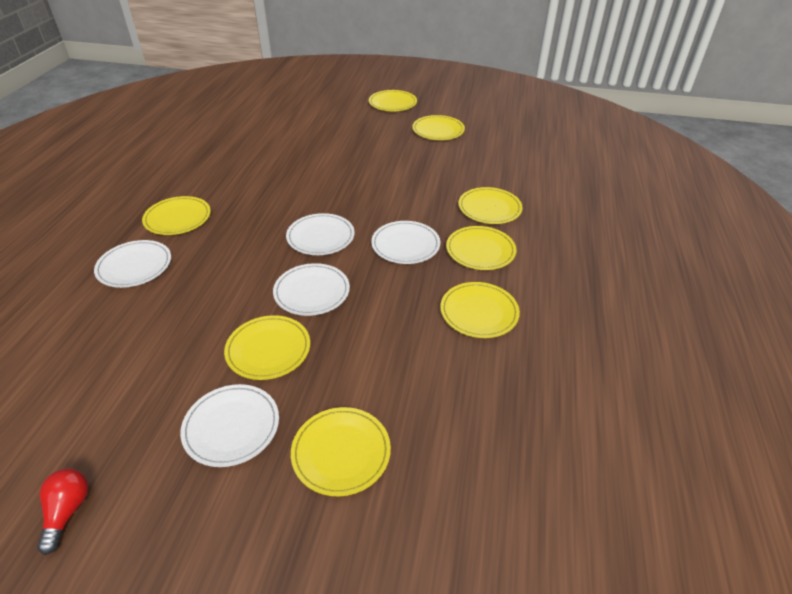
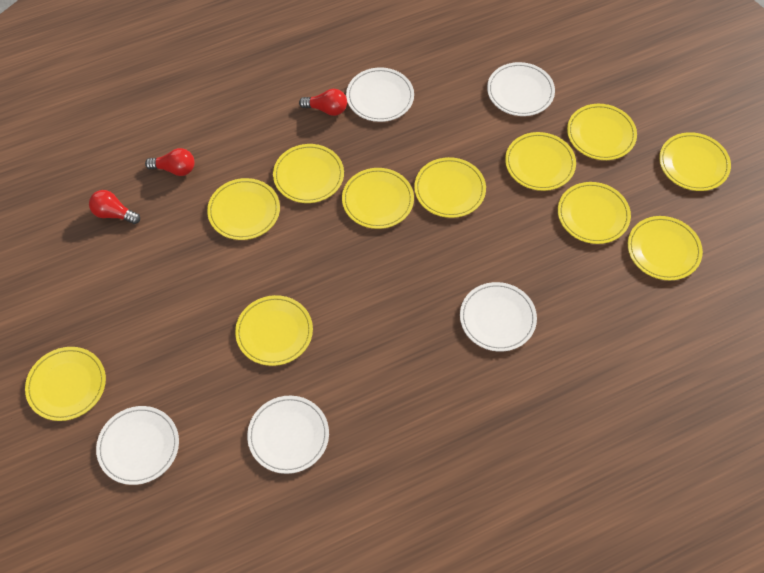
red light bulb: [37,468,89,555] = 1 -> [89,190,140,224] [145,148,194,176] [299,89,347,116] = 3
yellow plate: [142,196,211,235] [224,315,310,380] [291,407,391,496] [369,90,417,111] [412,115,465,140] [440,282,520,338] [446,226,516,270] [458,187,523,224] = 8 -> [25,347,106,421] [207,178,280,240] [235,295,313,366] [273,144,344,203] [342,168,414,229] [414,157,486,218] [505,132,576,191] [558,182,631,244] [567,104,637,160] [628,216,703,280] [659,132,731,191] = 11

